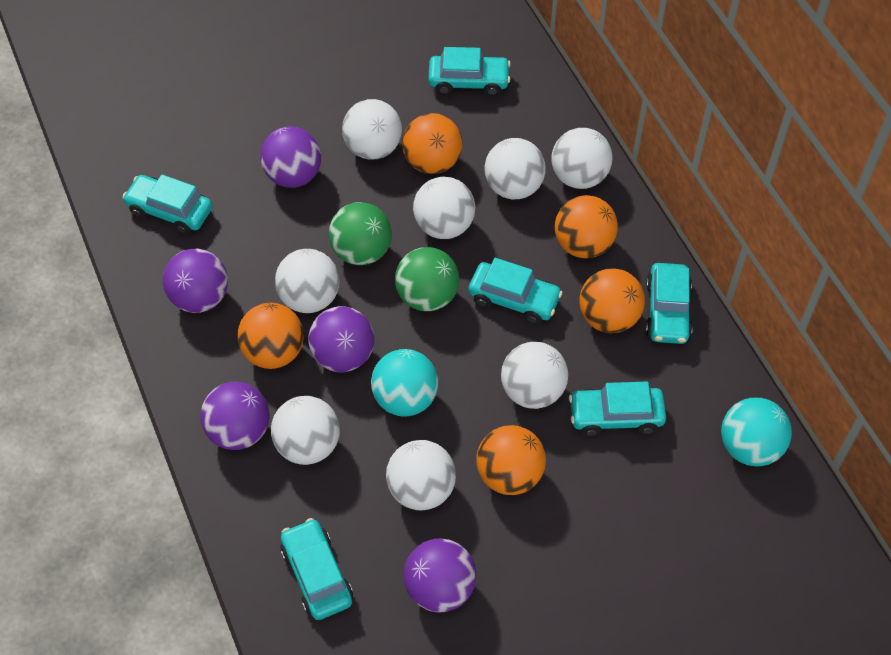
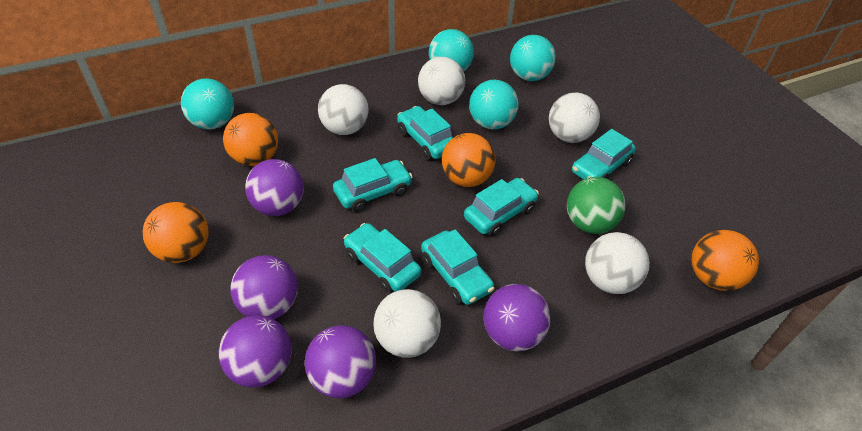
green ball: [329,202,392,265] [395,247,459,311] = 2 -> [567,177,626,234] = 1
orange ball: [237,303,304,369] [402,113,463,174] [476,425,546,495] [555,195,618,258] [579,268,645,333] = 5 -> [143,202,209,263] [223,113,278,166] [442,133,495,187] [692,230,759,291] = 4
turquoise ball: [371,349,438,417] [721,398,792,466] = 2 -> [181,78,234,130] [429,29,474,72] [469,80,519,130] [510,35,556,81] = 4
white ball: [271,396,340,465] [275,249,340,313] [342,99,402,160] [386,440,456,510] [413,177,475,239] [484,138,546,199] [501,342,568,409] [552,128,613,189] = 8 -> [318,84,369,135] [373,289,441,358] [418,57,465,105] [549,92,600,143] [585,232,650,294] = 5

